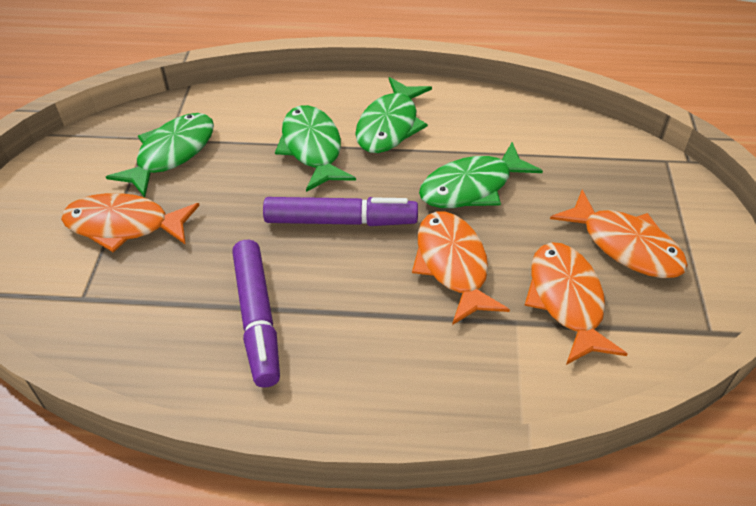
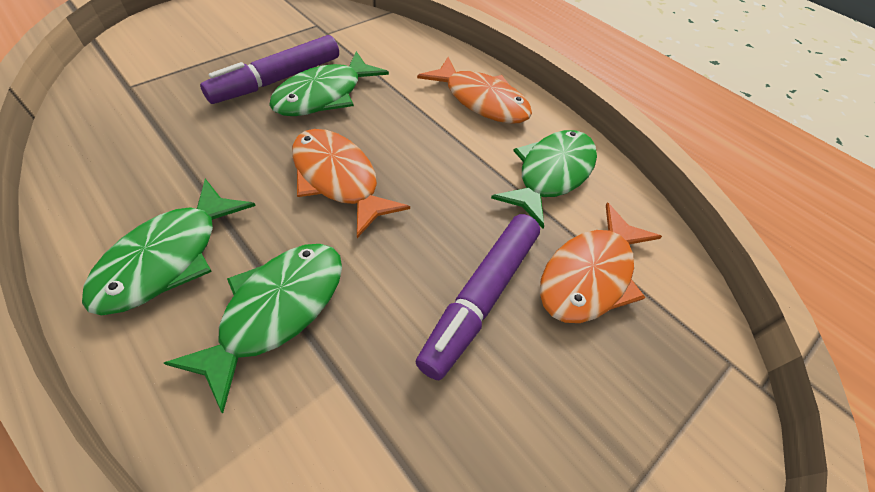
orange fish: [61,193,200,253] [412,211,510,325] [524,242,627,365] [550,190,688,278] = 4 -> [292,129,410,238] [417,57,532,124] [540,203,662,323] = 3

